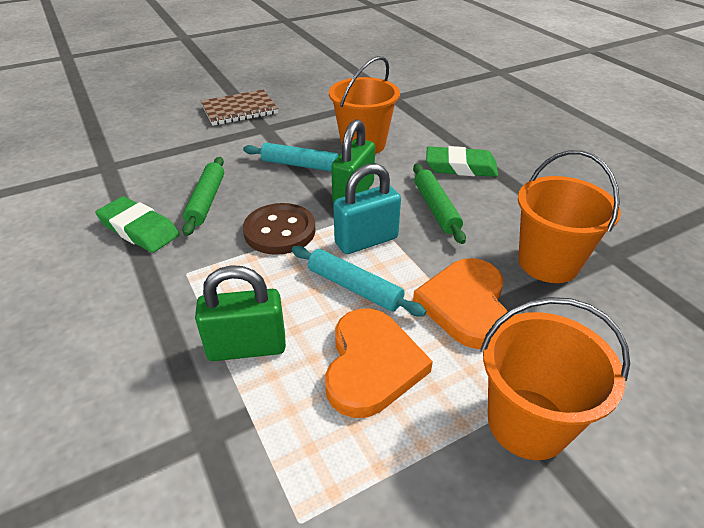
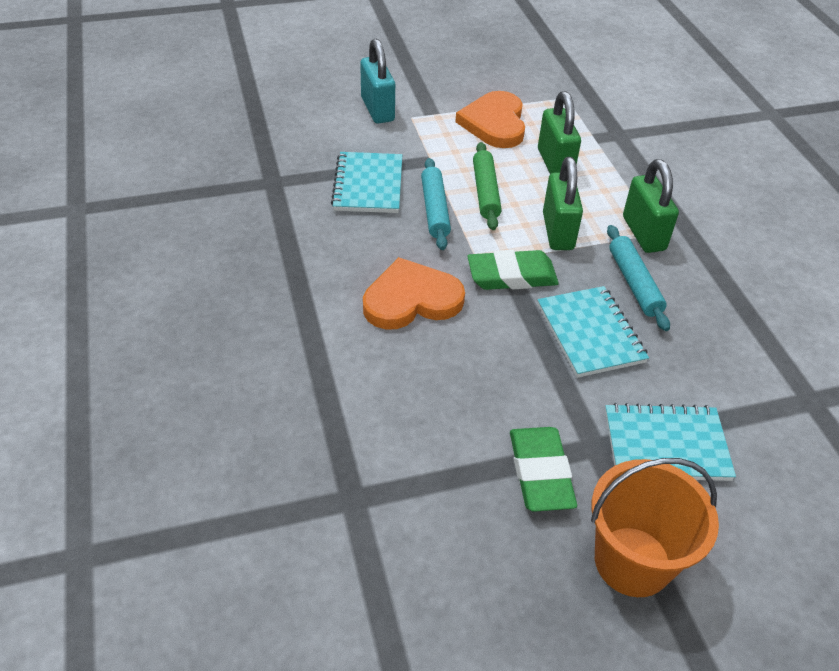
brown button: [243,203,316,255] = 1 -> none = 0
brown notebook: [201,90,278,126] = 1 -> none = 0
green padlock: [195,265,286,361] [331,119,375,203] = 2 -> [538,91,581,174] [543,157,583,250] [623,159,679,253] = 3
green rolling pin: [182,157,224,236] [413,164,466,244] = 2 -> [473,142,502,230] = 1
orange bucket: [329,56,400,154] [480,297,630,460] [518,150,621,283] = 3 -> [591,458,719,597] = 1
turquoise notebook: none = 0 -> [331,152,402,213] [538,286,649,378] [605,403,736,481] = 3

